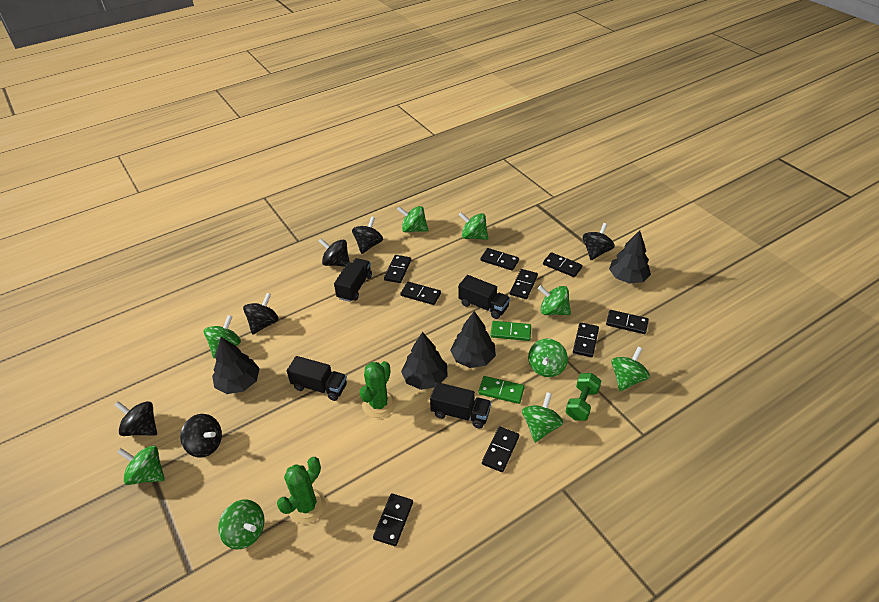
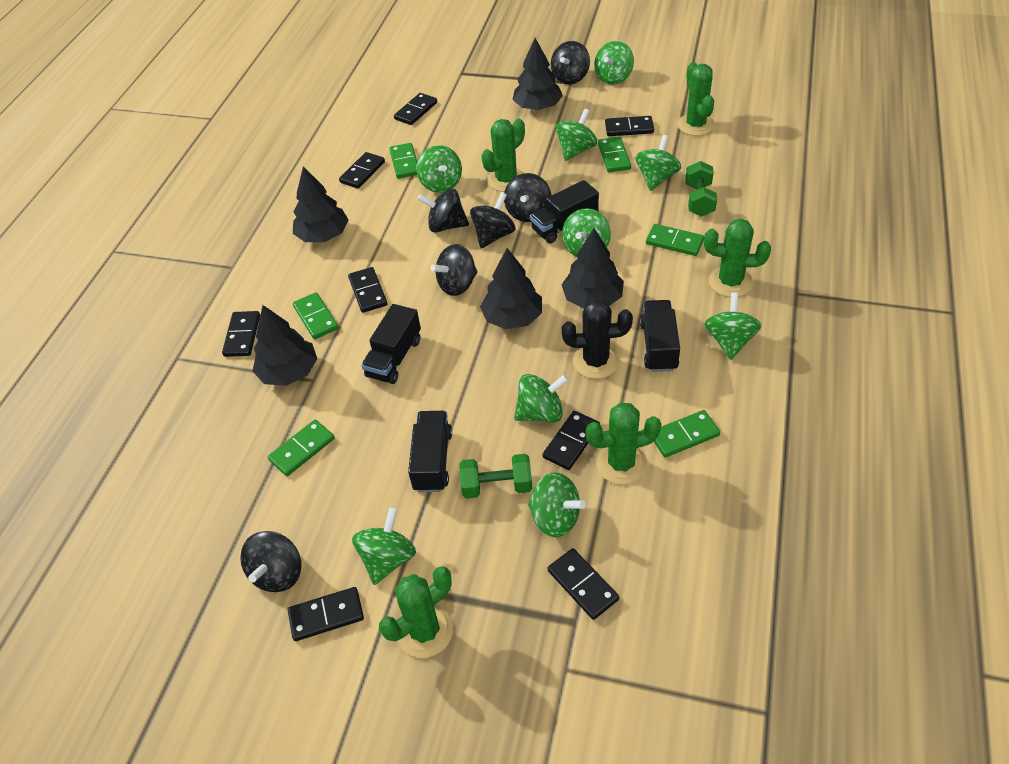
black cactus: none = 0 -> [562,299,633,379] = 1
black domino: [373,493,413,546] [384,255,411,283] [400,282,441,305] [480,248,519,271] [482,427,519,472] [510,269,538,299] [543,252,583,277] [573,322,599,357] [606,310,649,334] = 9 -> [222,311,260,357] [288,587,364,641] [339,152,385,189] [348,267,387,313] [394,93,437,125] [543,411,600,470] [548,548,619,620] [605,116,654,136] = 8
black tree: [212,337,260,394] [401,332,448,390] [450,311,496,368] [609,230,651,284] = 4 -> [253,305,317,386] [293,166,349,242] [480,248,542,329] [512,38,563,110] [562,228,624,309] = 5
green cactus: [277,457,326,524] [360,361,396,418] = 2 -> [379,566,453,658] [481,119,525,192] [586,402,661,485] [677,62,715,136] [704,219,771,297] = 5
green domino: [478,376,525,404] [491,321,531,341] = 2 -> [268,419,335,476] [293,292,339,339] [389,143,417,179] [598,137,631,172] [646,224,704,256] [654,410,720,457] = 6
green dumbbell: [566,373,601,421] = 1 -> [459,454,532,499] [685,161,717,217] = 2

